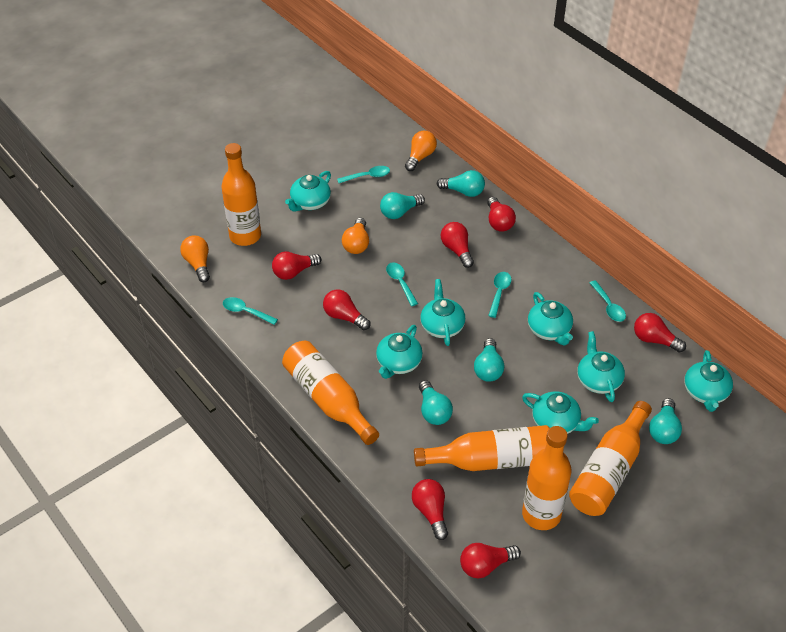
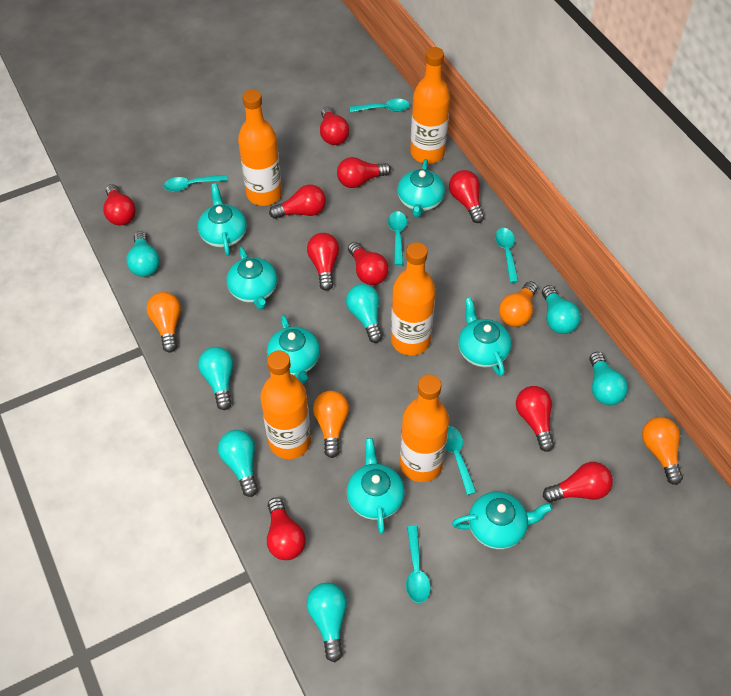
orange light bulb: [180,235,210,282] [342,218,369,254] [405,131,437,171] = 3 -> [147,292,181,352] [313,391,349,458] [499,281,537,327] [642,417,683,485] = 4
red light bulb: [272,251,321,280] [323,290,370,330] [412,479,448,540] [441,222,474,268] [460,543,521,578] [487,197,516,232] [634,313,686,353] = 7 -> [103,184,136,225] [267,497,306,560] [269,185,326,219] [307,233,339,291] [320,107,349,145] [337,157,391,188] [348,242,389,285] [449,170,484,223] [516,386,554,452] [543,462,613,503] = 10
turquoise light bulb: [380,192,425,219] [419,380,453,425] [437,170,485,197] [474,338,504,382] [649,398,682,444] = 5 -> [126,231,160,277] [198,347,234,410] [218,430,258,497] [306,583,347,662] [346,284,383,343] [542,285,581,334] [589,352,628,405] = 7
turquoise spoon: [223,297,278,325] [337,166,390,183] [386,262,418,306] [488,272,512,318] [590,280,626,322] = 5 -> [163,175,227,192] [350,99,409,112] [388,211,407,265] [406,526,430,603] [446,426,476,495] [495,228,519,283] = 6

